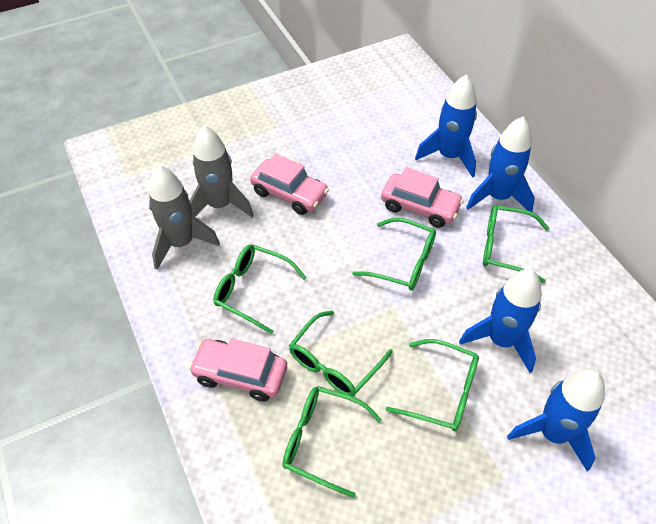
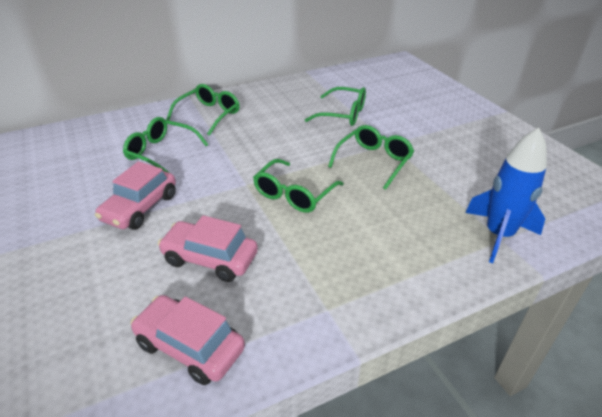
blue rocket: [415,74,477,178] [459,269,542,373] [466,117,535,212] [507,369,605,472] = 4 -> [465,128,547,263] = 1
green glasses: [213,244,307,334] [282,386,382,498] [289,311,393,397] [352,218,436,291] [386,339,479,431] [483,205,549,283] = 6 -> [123,117,208,173] [166,84,240,136] [253,159,343,213] [305,87,366,126] [328,125,414,190] = 5
grey rocket: [149,165,220,270] [190,125,254,217] = 2 -> none = 0

